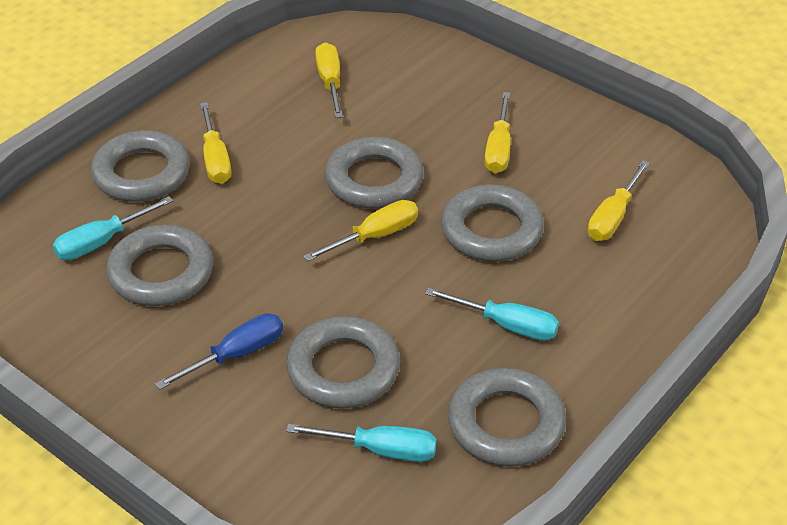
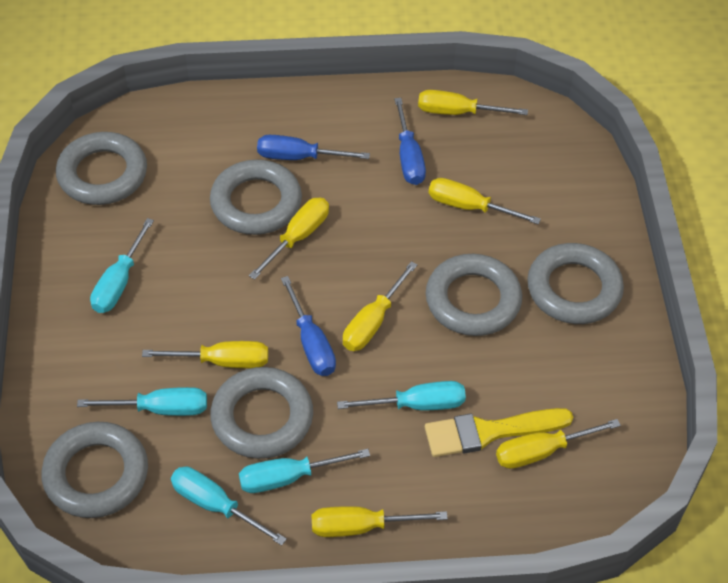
blue screwdriver: [155,314,283,390] = 1 -> [257,135,370,160] [281,276,336,376] [394,98,426,185] = 3
turquoise screwdriver: [53,196,173,260] [286,424,436,462] [425,288,559,341] = 3 -> [77,387,207,416] [90,218,154,313] [171,467,287,546] [239,449,370,493] [337,381,466,410] = 5
yellow brush: none = 0 -> [425,408,573,457] = 1
yellow screwdriver: [200,102,231,184] [303,200,418,261] [315,42,343,118] [484,92,511,173] [587,160,650,241] = 5 -> [142,341,268,368] [249,198,329,280] [311,506,448,537] [343,261,418,351] [418,90,528,115] [428,178,541,224] [496,419,621,469] = 7

